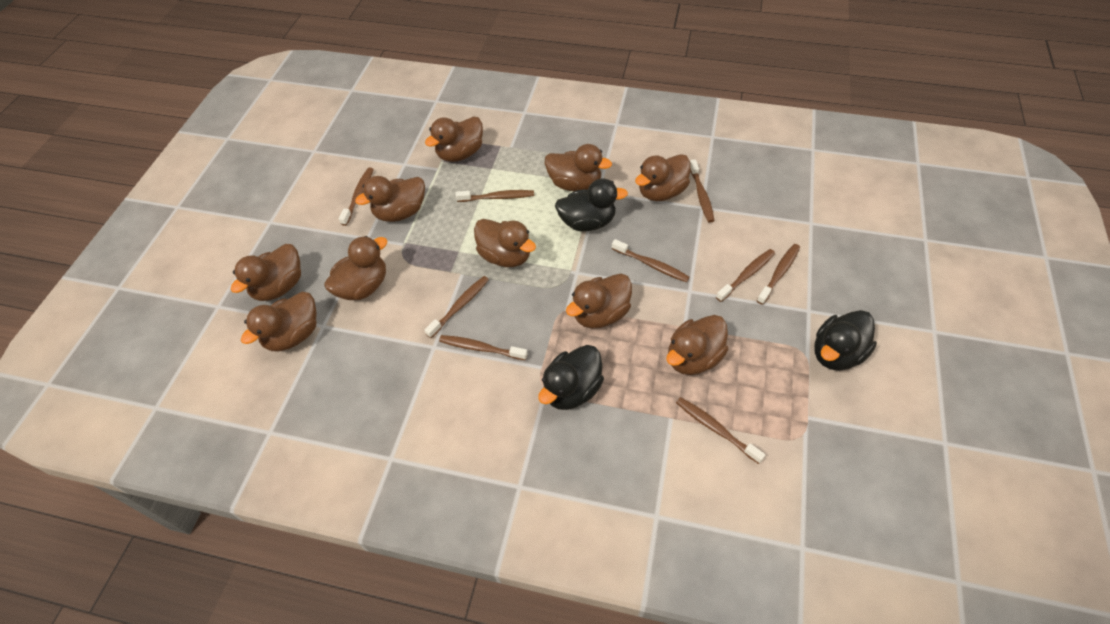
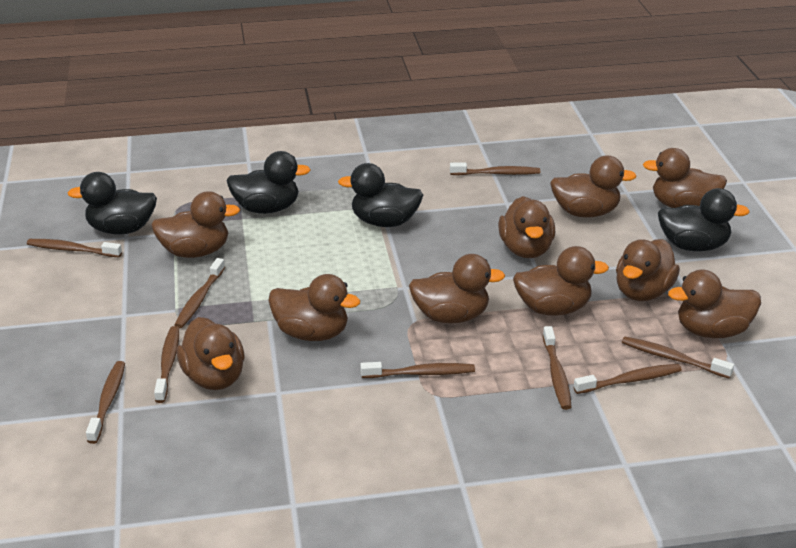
black duck: [538,345,604,410] [555,178,628,232] [814,310,877,371] = 3 -> [68,172,157,235] [226,151,311,214] [338,163,423,227] [658,188,750,252] = 4

